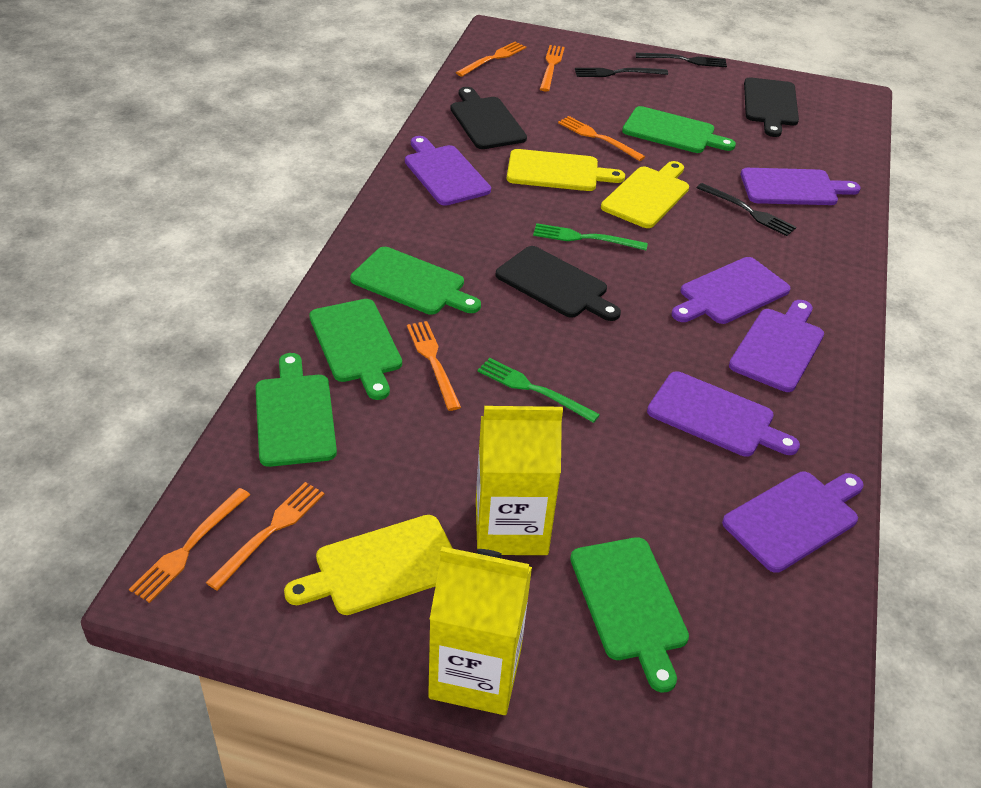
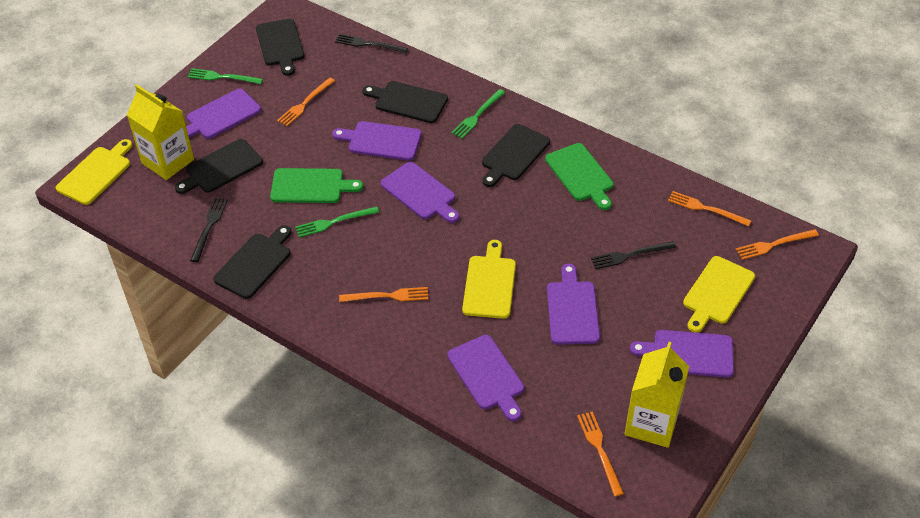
black cutting board: [451,87,527,149] [495,246,621,321] [744,77,799,137] = 3 -> [175,139,263,194] [213,225,292,299] [256,19,304,76] [362,81,448,123] [482,124,550,187] = 5
green cutting board: [256,353,337,467] [309,299,402,400] [350,247,481,315] [570,537,689,692] [622,106,736,153] = 5 -> [270,168,363,203] [545,143,614,210] = 2
green fork: [477,358,600,423] [533,223,648,250] = 2 -> [188,68,263,84] [295,206,379,237] [451,89,505,139] = 3
orange fork: [129,488,250,603] [206,482,325,591] [407,321,461,411] [456,42,526,77] [540,45,565,91] [558,116,645,161] = 6 -> [277,78,335,126] [339,287,428,302] [577,411,624,497] [668,191,751,226] [736,229,819,260] = 5

